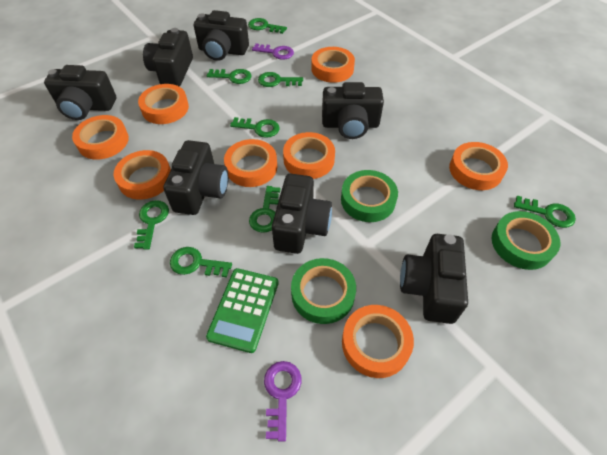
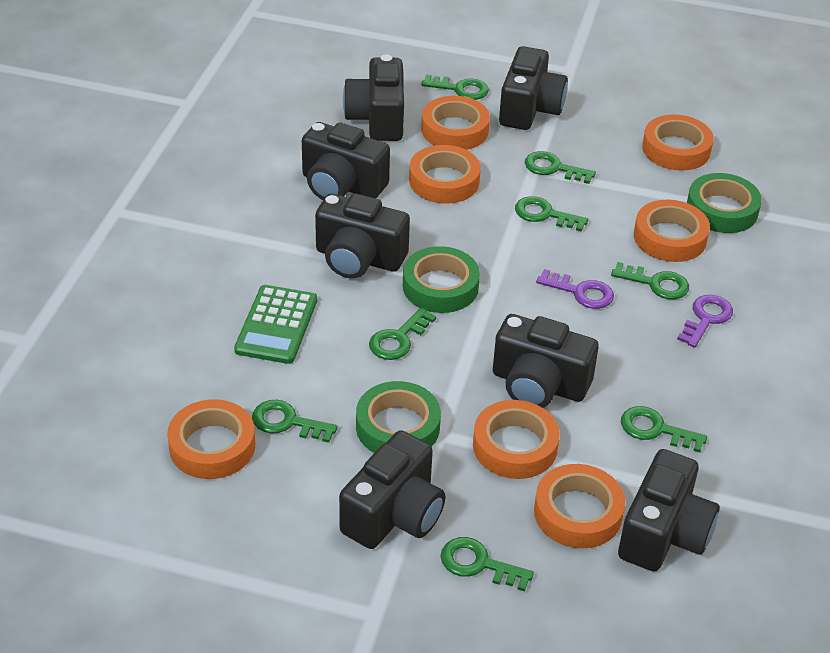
orange tape: [72,115,129,159] [114,150,171,200] [138,84,189,124] [224,139,277,187] [283,132,335,179] [311,47,355,83] [342,305,414,378] [449,142,508,190] = 8 -> [167,399,255,479] [409,145,481,204] [421,96,490,150] [473,400,560,479] [534,464,625,548] [634,200,710,262] [642,114,714,171] = 7

